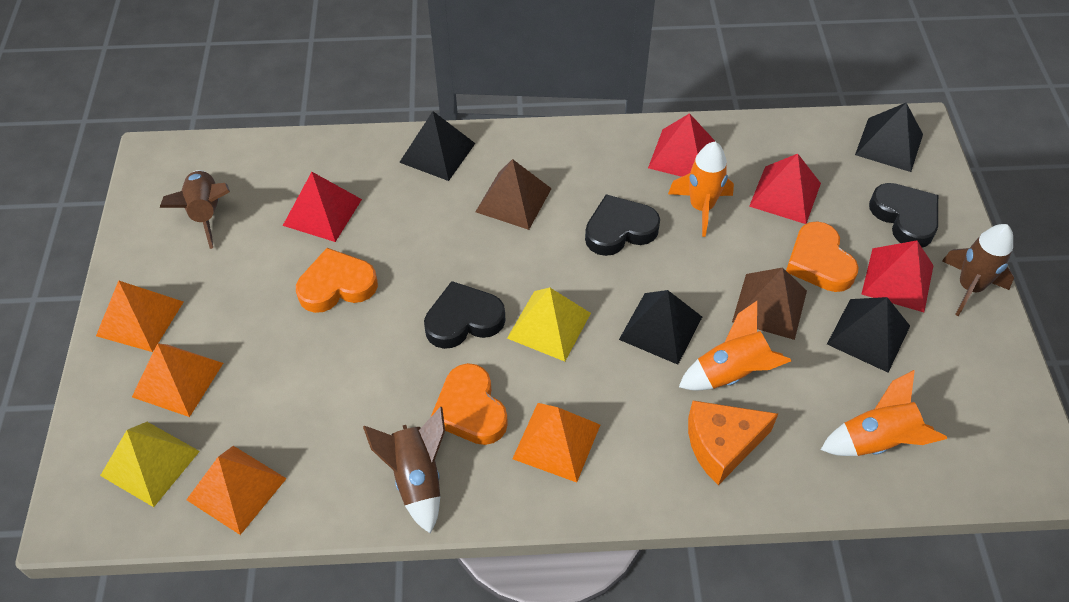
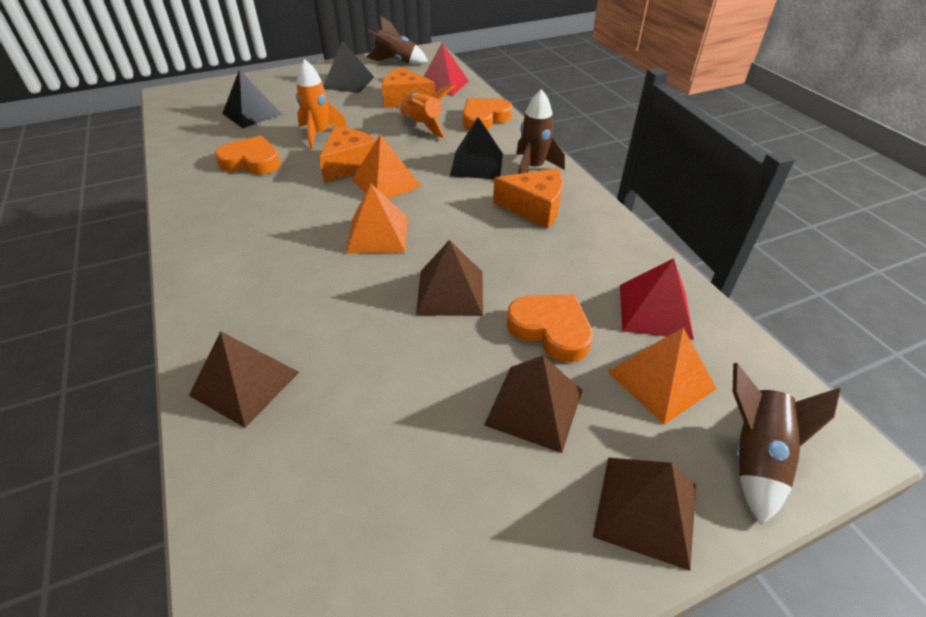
black heart: [424,281,505,349] [585,194,660,256] [869,183,938,247] = 3 -> none = 0
black pyramid: [399,111,475,181] [619,290,702,365] [827,297,910,372] [855,103,923,172] = 4 -> [222,69,282,128] [323,40,374,93] [450,117,503,179] = 3
brown pyramid: [475,159,552,230] [732,267,807,340] = 2 -> [189,331,299,428] [416,240,483,316] [484,355,583,453] [593,458,696,571] = 4
orange cheese: [688,401,778,485] = 1 -> [319,127,376,182] [382,67,435,108] [493,168,563,228] = 3
orange pyramid: [96,280,183,352] [132,343,223,417] [186,446,287,535] [512,403,600,482] = 4 -> [346,184,408,254] [352,134,421,199] [608,328,716,425] = 3
orange rocket: [668,142,734,237] [679,301,791,391] [821,370,947,456] = 3 -> [296,59,347,149] [399,84,455,138] = 2
red pyramid: [283,172,362,242] [648,113,716,177] [749,154,821,224] [862,240,934,312] = 4 -> [423,43,469,96] [620,258,694,340] = 2
yellow pyramid: [100,422,200,507] [507,288,591,361] = 2 -> none = 0

